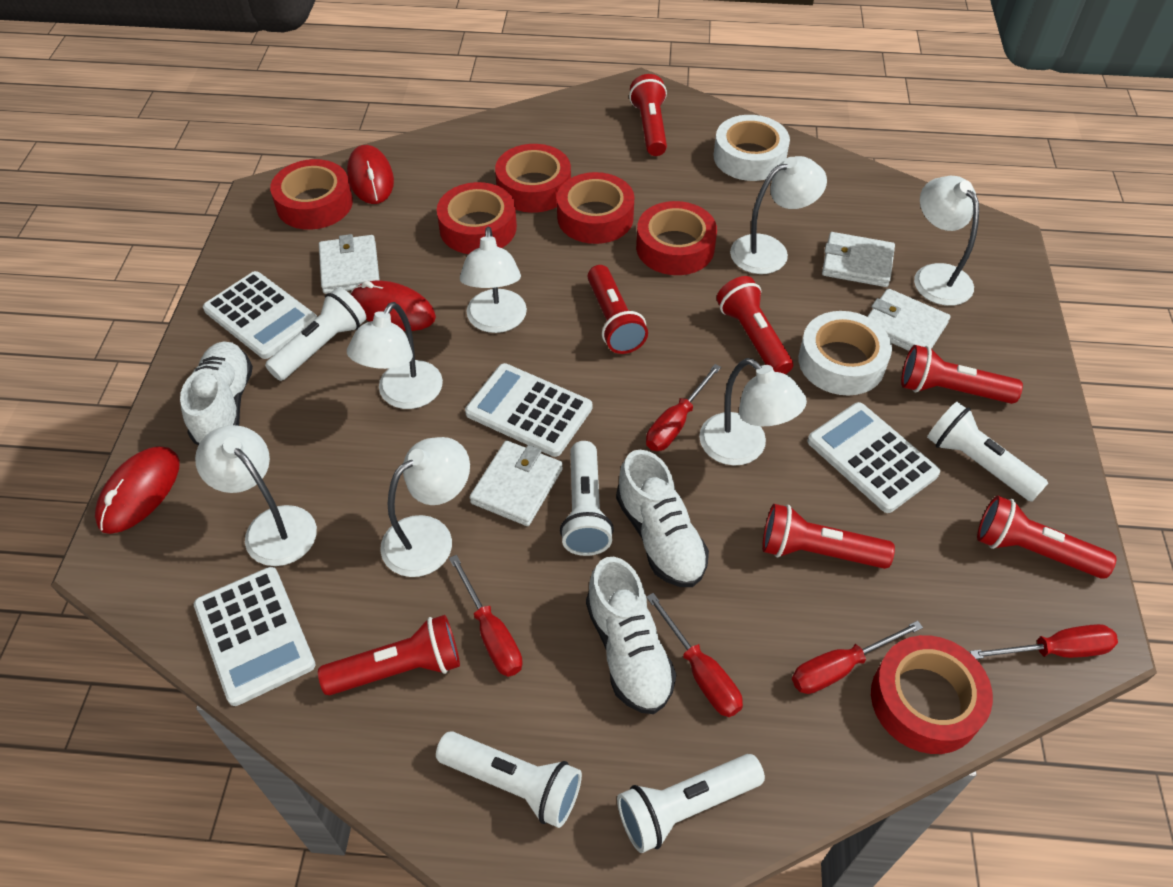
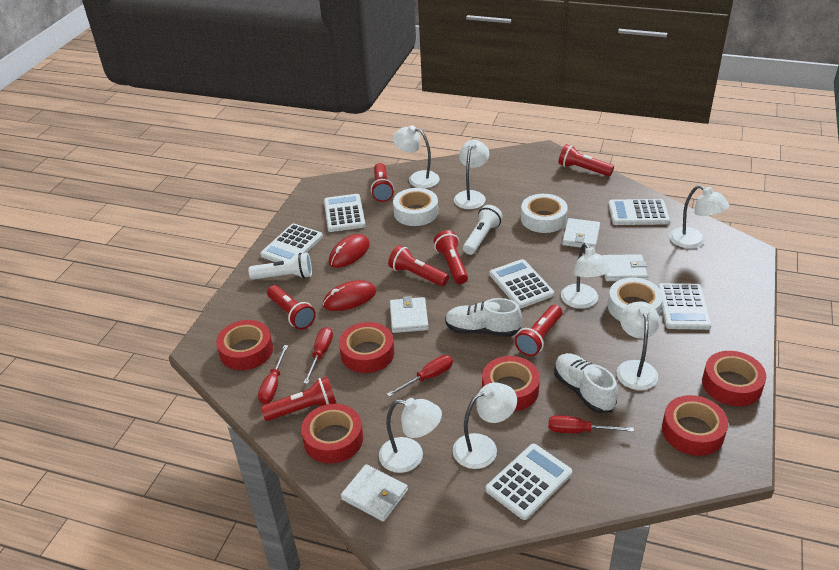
red mouse: [95,446,180,534] [347,145,394,204] [351,281,436,331] = 3 -> [323,280,376,311] [329,234,370,268] = 2
red screwdriver: [449,555,522,677] [646,364,721,451] [646,593,743,717] [792,621,923,694] [970,624,1118,659] = 5 -> [258,345,288,404] [304,327,333,384] [386,355,453,397] [548,415,634,433] = 4
white calculator: [194,567,316,706] [203,271,317,359] [465,363,592,457] [807,402,940,513] = 4 -> [260,223,323,262] [324,194,365,232] [486,444,572,520] [490,259,554,308] [608,199,670,225] [658,283,712,330] = 6
white flashlight: [265,288,366,381] [436,731,582,828] [560,441,614,556] [617,754,765,853] [927,402,1048,502] = 5 -> [248,253,312,280] [463,205,503,255] = 2
white shoe: [180,342,253,445] [586,557,676,714] [616,450,709,587] = 3 -> [445,298,522,337] [554,353,618,413] = 2
white tape: [714,115,790,181] [798,311,892,396] = 2 -> [393,188,438,226] [521,194,568,233] [608,278,663,321] = 3

